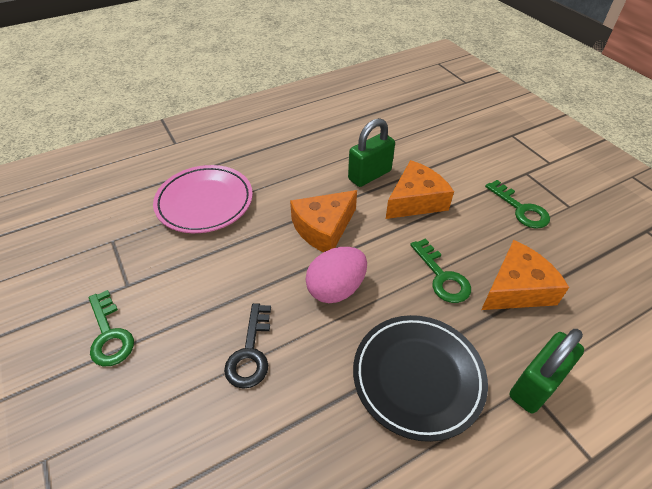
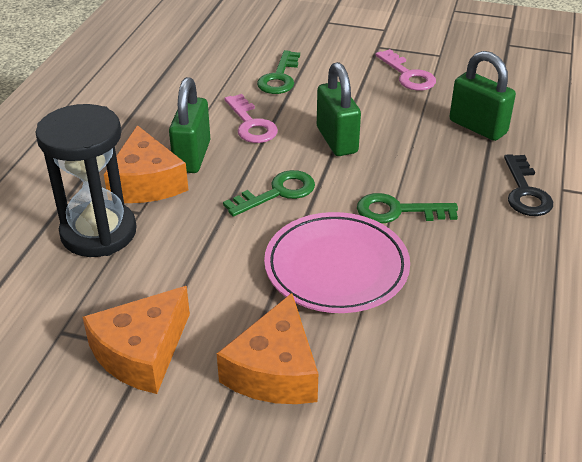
black hourglass: none = 0 -> [36,104,137,257] = 1
black plate: [353,315,488,442] = 1 -> none = 0
green padlock: [348,118,395,187] [509,329,584,413] = 2 -> [169,77,210,173] [317,62,361,156] [450,51,516,141] = 3
pink egg: [306,247,367,303] = 1 -> none = 0
pink key: none = 0 -> [224,94,278,143] [376,49,436,91] = 2

